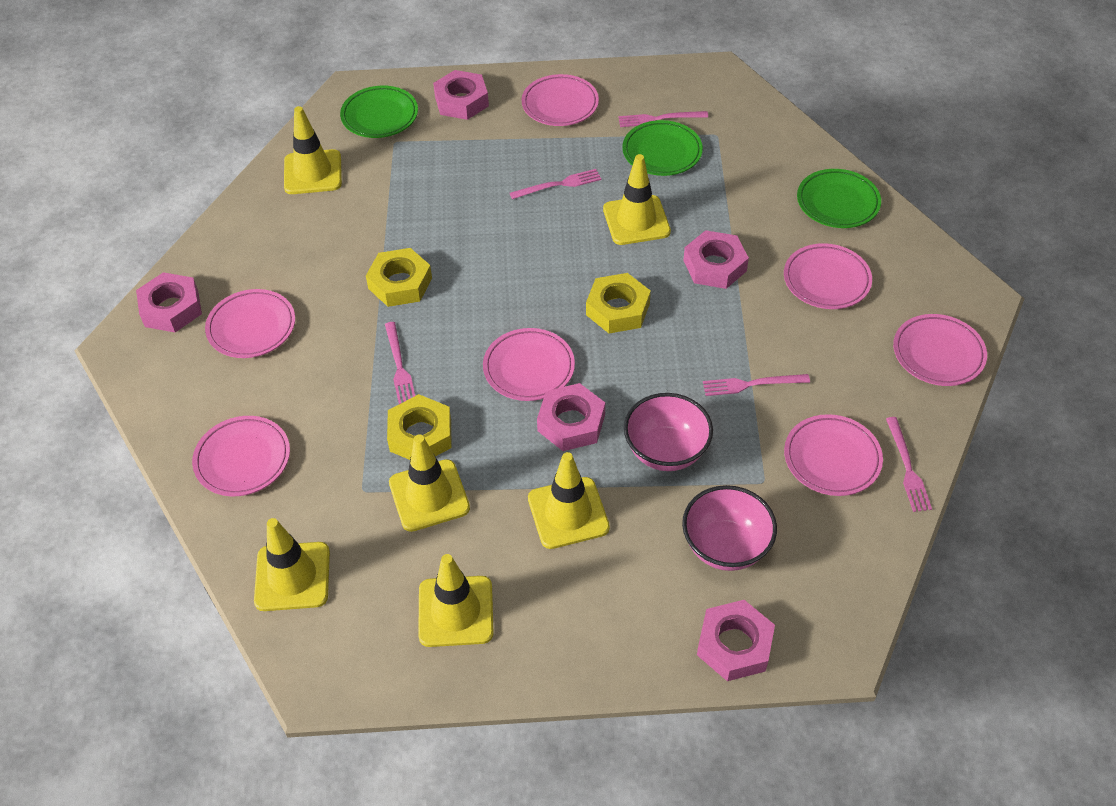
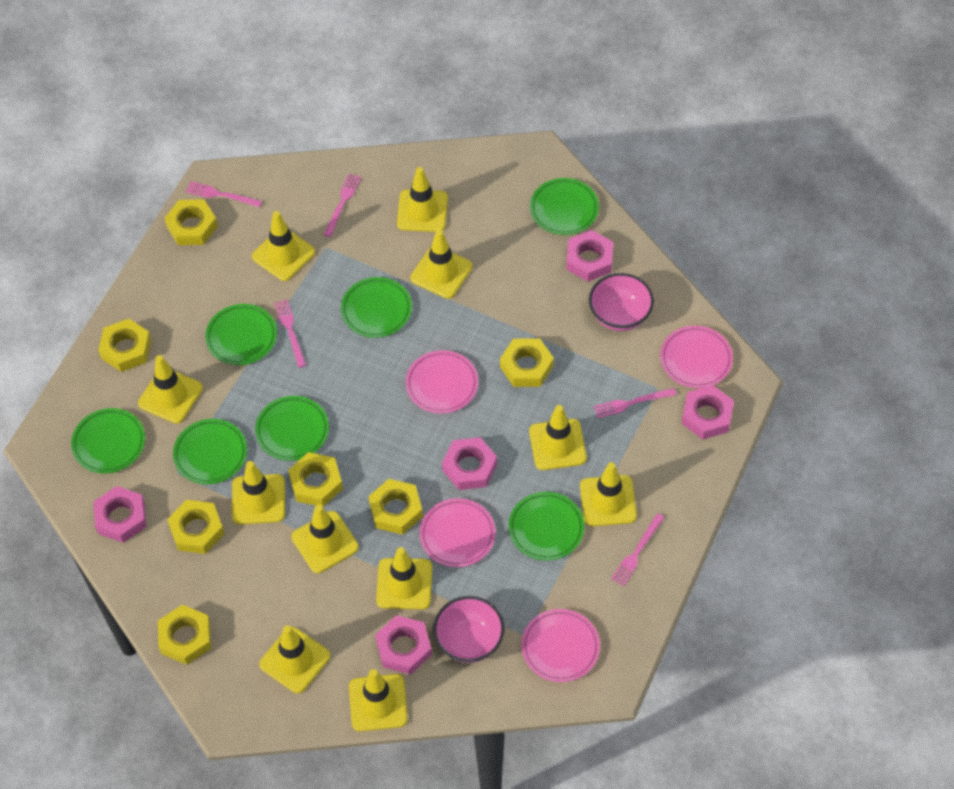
green plate: [340,86,418,138] [622,120,703,176] [797,169,881,228] = 3 -> [71,408,145,473] [173,419,247,484] [205,304,277,365] [255,396,329,461] [341,277,412,338] [509,492,584,561] [530,178,599,235] = 7
pink plate: [192,416,290,496] [205,289,295,358] [483,328,575,401] [522,74,599,126] [784,243,872,309] [784,414,883,496] [893,314,987,386] = 7 -> [406,350,478,414] [420,498,495,567] [521,609,600,682] [660,326,733,388] = 4
yellow nut: [366,248,432,307] [387,394,452,460] [586,273,651,333] = 3 -> [98,319,151,372] [158,605,211,665] [164,199,218,245] [167,500,224,554] [288,452,343,507] [368,479,423,535] [500,338,554,387] = 7
yellow traffic cone: [254,518,330,611] [284,106,342,194] [389,434,470,532] [418,554,494,647] [528,452,610,549] [603,154,671,245] = 6 -> [138,355,203,424] [232,461,285,524] [252,211,315,281] [259,625,330,694] [291,505,359,573] [349,669,408,732] [376,547,432,609] [397,167,448,232] [410,229,472,299] [529,405,587,470] [580,462,637,526] = 11

